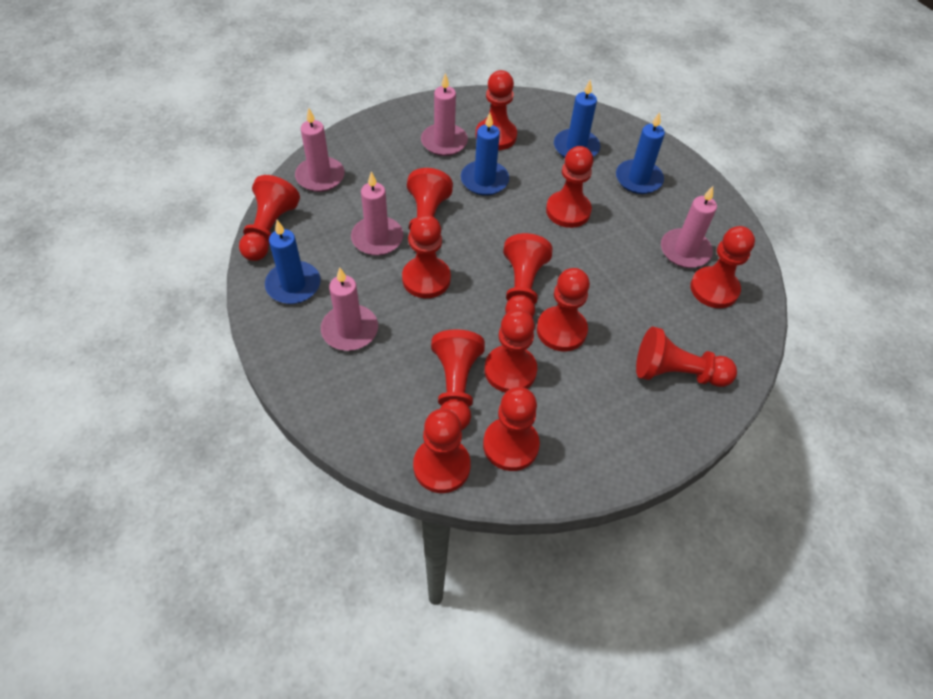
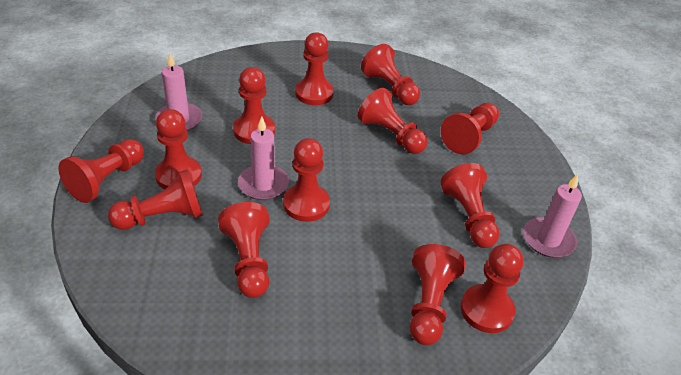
blue candle: [265,220,321,304] [461,113,509,196] [554,80,600,158] [616,112,665,194] = 4 -> none = 0
pink candle: [295,108,345,192] [321,267,378,351] [351,172,403,256] [421,73,468,156] [661,186,717,268] = 5 -> [155,53,202,131] [238,116,289,200] [523,174,582,258] = 3

